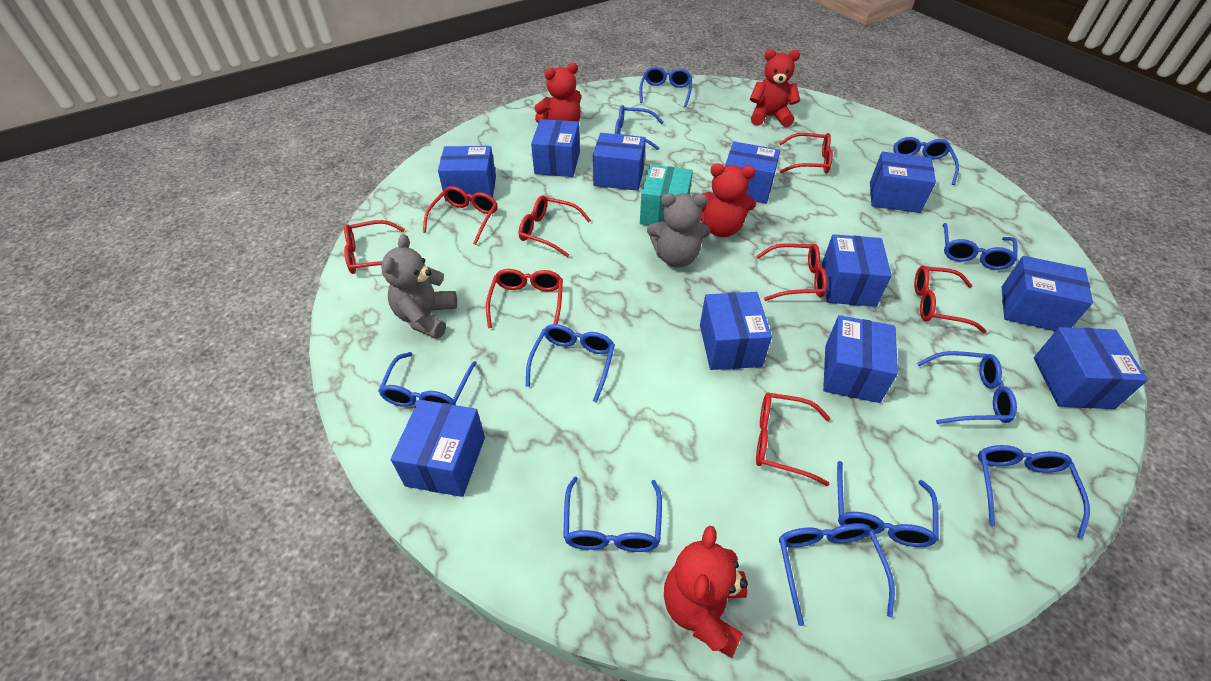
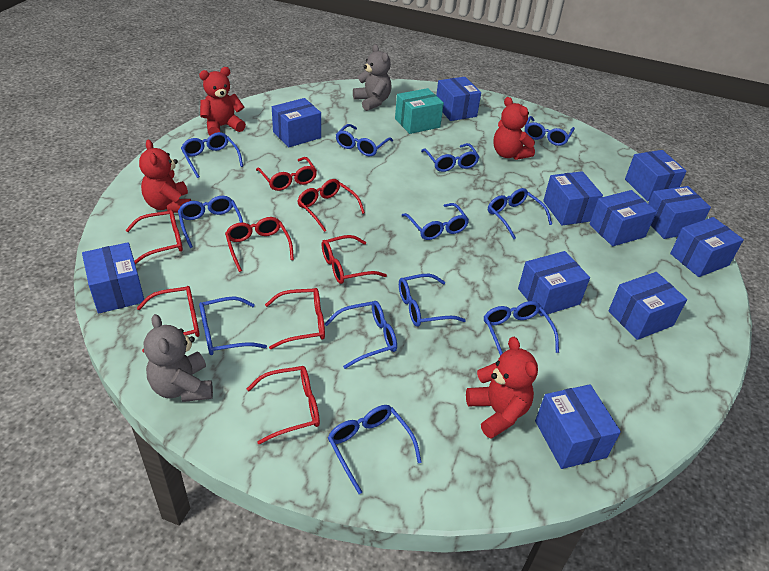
blue glasses: [378,352,477,407] [526,324,615,403] [563,477,662,552] [615,105,664,150] [639,67,692,107] [779,523,895,626] [837,461,939,547] [893,137,959,185] [917,351,1017,424] [942,223,1017,270] [978,445,1090,539] = 11 -> [178,196,243,248] [181,132,243,178] [199,296,267,355] [325,301,397,369] [328,405,422,494] [336,124,393,156] [399,274,466,327] [402,203,469,240] [421,143,479,172] [484,301,559,356] [488,188,552,239] [525,116,575,146] = 12

